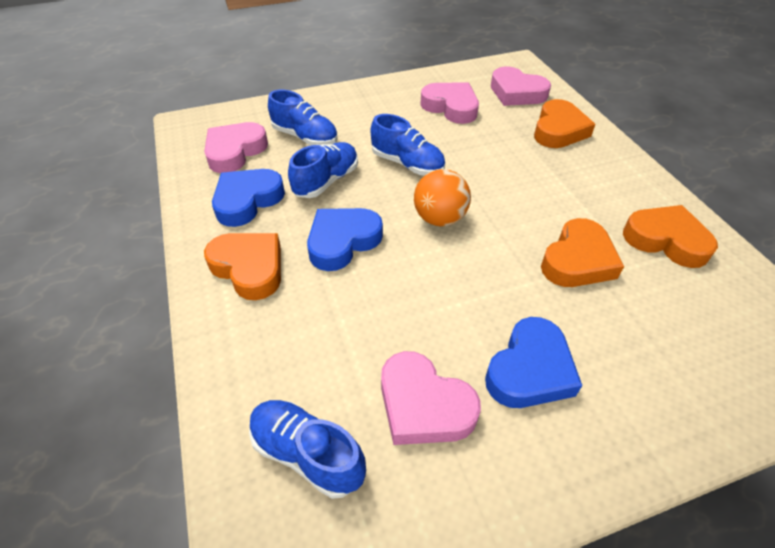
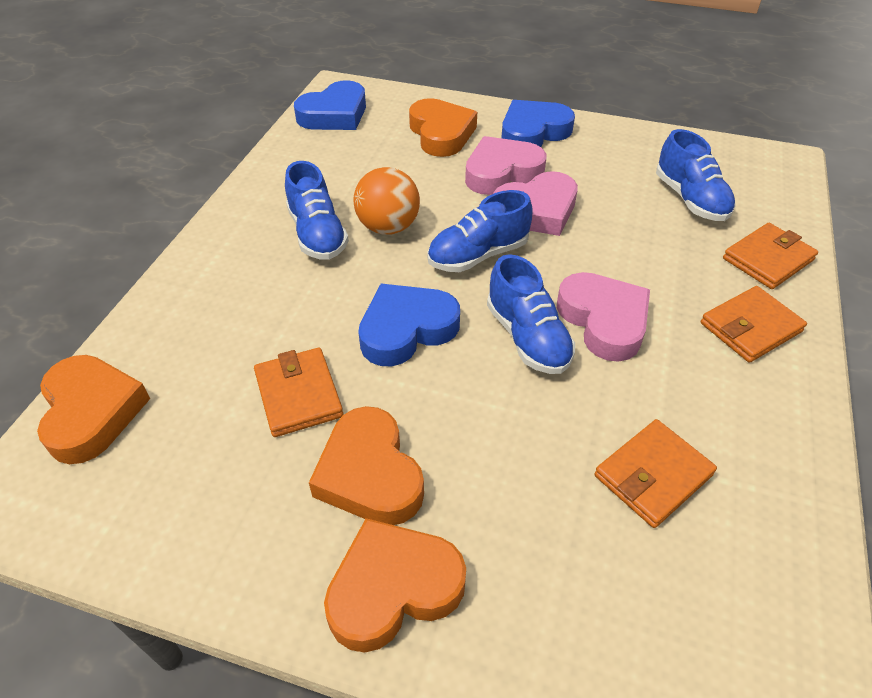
orange wallet: none = 0 -> [254,348,343,437] [594,419,717,528] [701,286,807,363] [723,223,818,289] = 4
pink heart: [204,122,268,173] [381,351,481,445] [420,82,479,124] [491,67,551,106] = 4 -> [465,136,546,195] [493,171,578,236] [557,272,650,362] = 3

